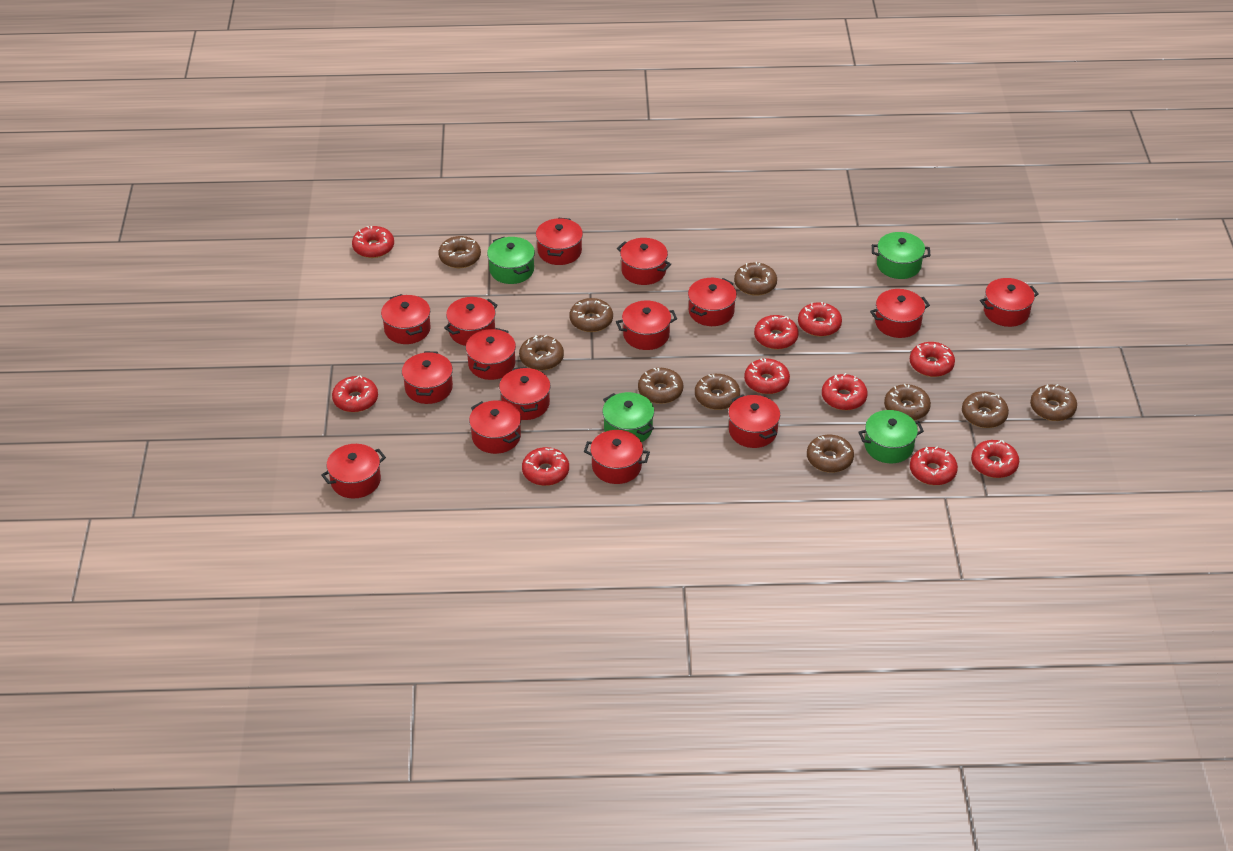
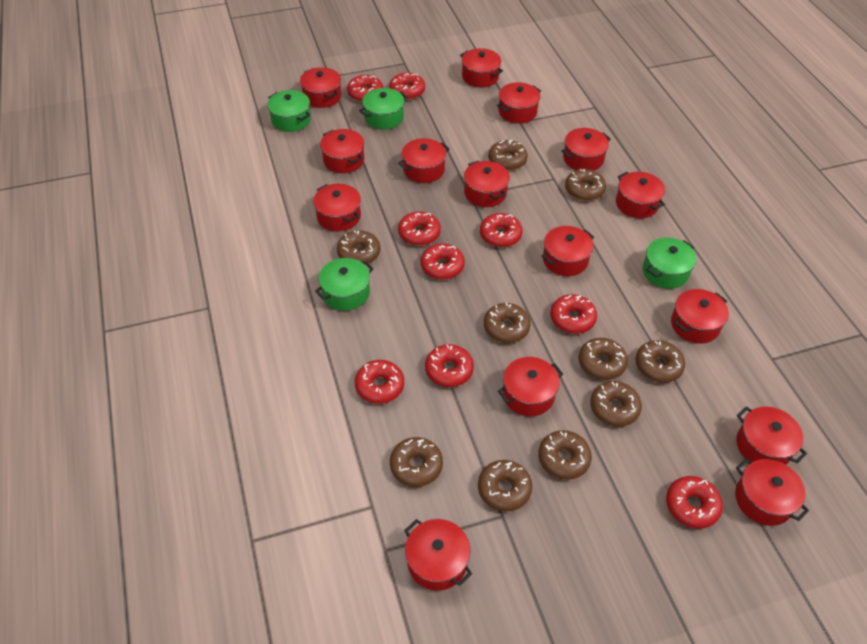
red donut: [332,375,378,412] [352,226,394,258] [522,447,569,486] [744,359,790,394] [754,315,799,350] [798,302,842,337] [822,373,868,410] [910,342,955,377] [910,446,958,485] [971,440,1019,478] = 10 -> [347,75,383,102] [355,360,404,404] [389,72,425,100] [398,211,441,246] [421,243,465,280] [425,344,474,387] [480,213,522,247] [550,294,597,334] [666,476,723,529] = 9

